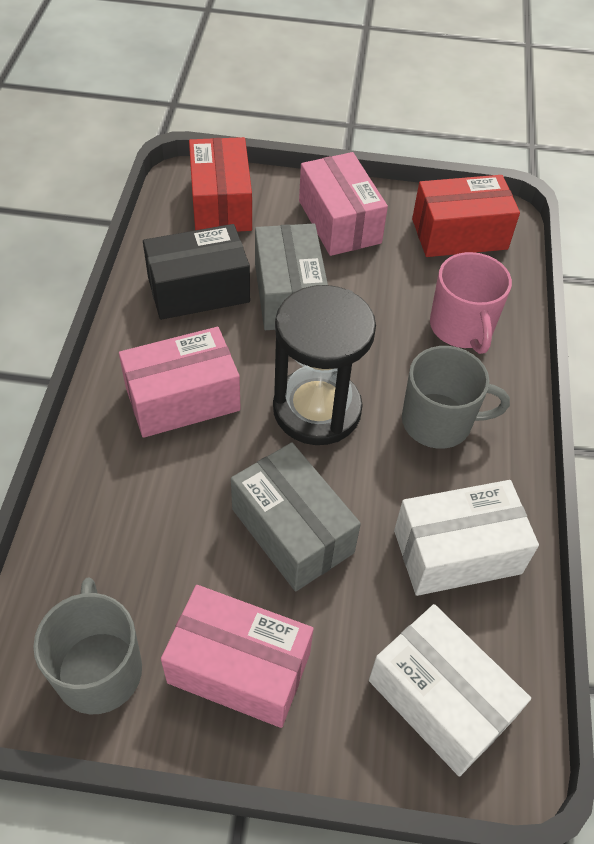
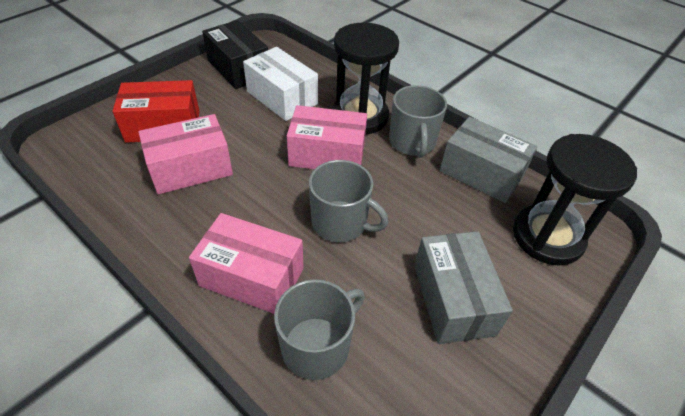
black hourglass: [273,285,376,445] = 1 -> [332,23,399,135] [513,134,637,266] = 2
grey mug: [33,577,142,714] [402,346,510,449] = 2 -> [274,279,365,380] [309,160,388,242] [389,85,447,158] = 3
pink mug: [430,252,512,354] = 1 -> none = 0
red box: [189,137,252,232] [412,175,520,257] = 2 -> [112,80,199,143] = 1
white box: [369,604,531,776] [394,480,539,596] = 2 -> [243,47,318,121] = 1

